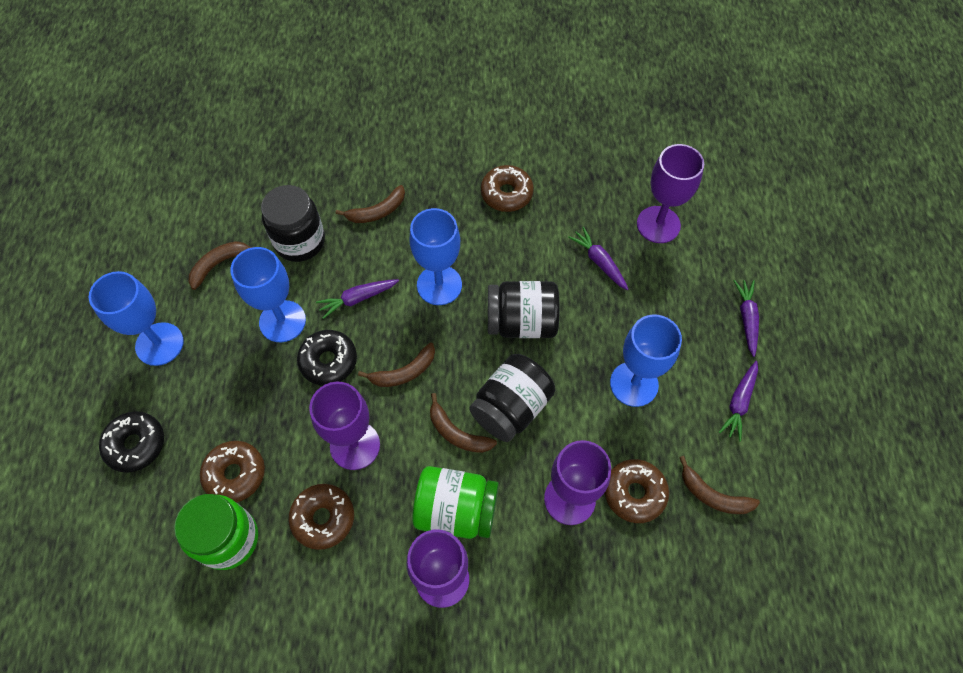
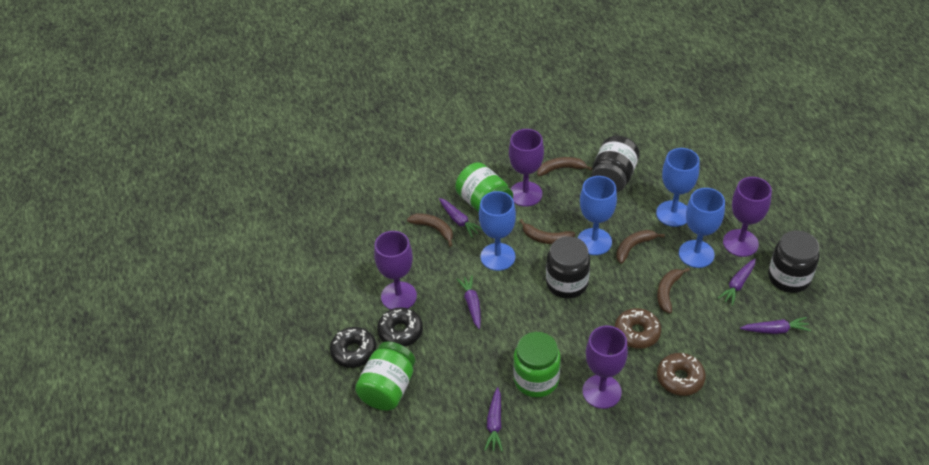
brown donut: [200,441,265,502] [288,484,354,550] [481,165,534,212] [605,459,669,523] = 4 -> [615,308,661,349] [657,353,706,396] = 2
green jar: [174,494,258,570] [412,466,499,539] = 2 -> [355,341,415,411] [455,162,513,212] [513,332,561,397] = 3
purple carrot: [316,279,399,319] [568,227,628,290] [719,361,758,442] [734,280,759,357] = 4 -> [439,198,482,238] [457,275,481,329] [484,387,503,452] [718,258,756,306] [740,317,811,334] = 5

